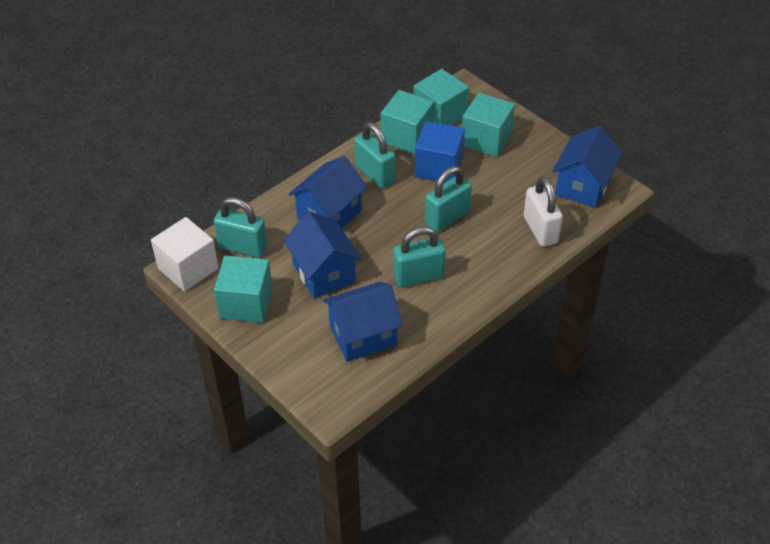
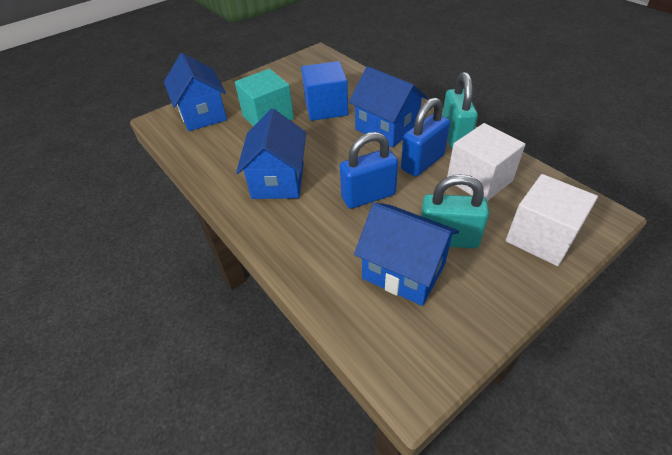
blue padlock: none = 0 -> [340,132,398,209] [401,97,450,177] = 2
turquoise cube: [214,256,273,323] [381,90,434,154] [413,69,469,126] [462,93,515,157] = 4 -> [235,69,294,127] = 1
turquoise padlock: [214,197,268,258] [354,122,395,188] [393,227,446,287] [425,166,472,232] = 4 -> [421,174,489,248] [442,72,478,149] = 2
white cube: [151,217,219,292] = 1 -> [447,123,525,201] [506,174,598,266] = 2
white padlock: [524,176,563,247] = 1 -> none = 0

